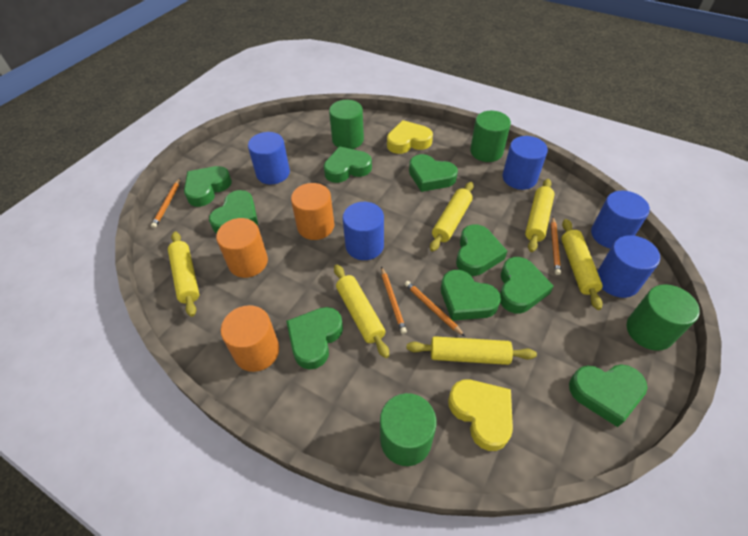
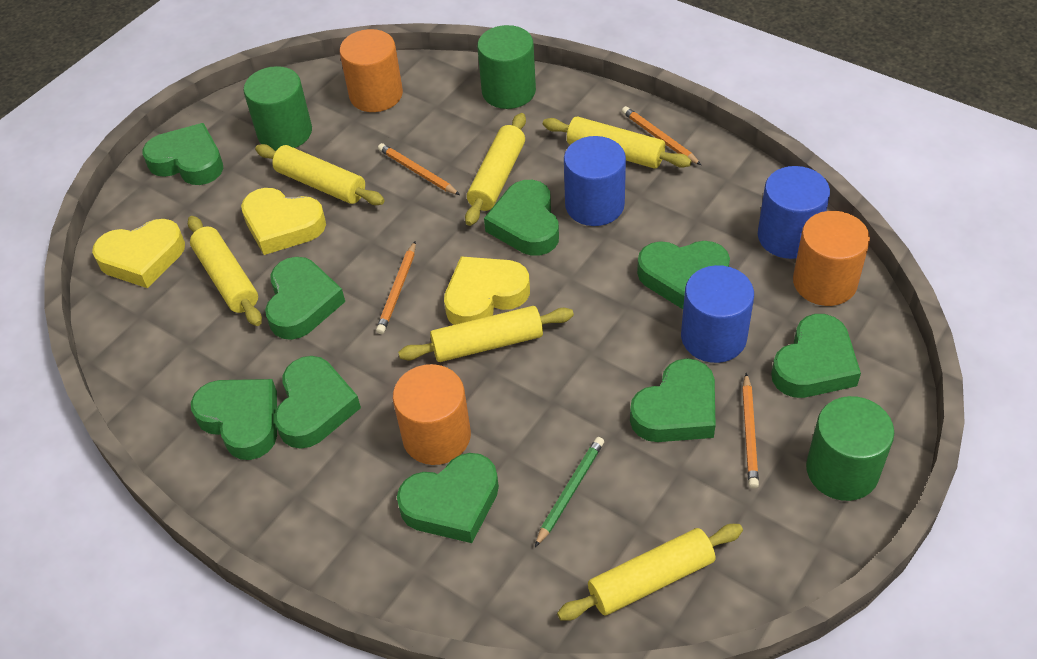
blue cylinder: [248,132,290,184] [343,202,384,260] [503,136,548,190] [591,190,650,249] [597,235,660,298] = 5 -> [564,136,626,226] [681,265,754,363] [758,166,830,259] = 3
green cylinder: [329,100,364,149] [380,393,437,466] [470,111,511,162] [627,284,700,351] = 4 -> [243,66,312,151] [477,25,536,109] [806,396,894,501] = 3
green pencil: none = 0 -> [535,437,604,547] = 1
yellow heart: [387,120,433,154] [448,380,513,451] = 2 -> [92,219,185,288] [241,188,326,255] [444,256,530,325] = 3

